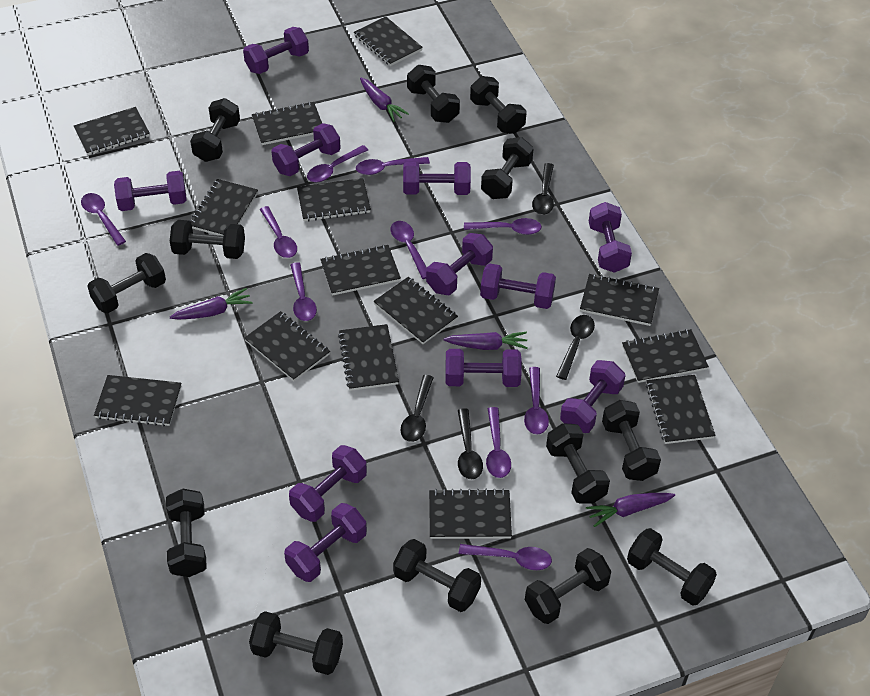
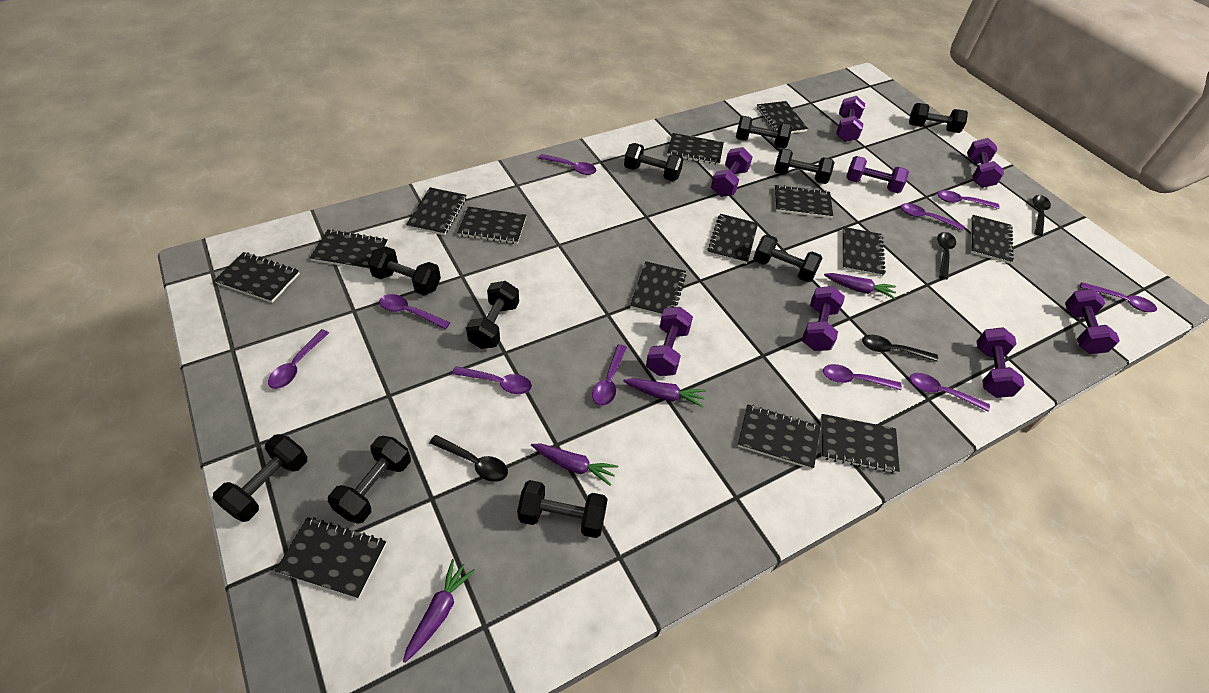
black dumbbell: [87,253,166,313] [166,489,207,577] [170,220,245,259] [190,98,240,162] [249,611,343,675] [393,539,481,612] [407,65,460,123] [470,76,527,134] [481,137,534,199] [525,548,612,624] [546,423,610,504] [602,400,661,481] [627,528,717,606] = 13 -> [213,434,307,522] [328,436,411,524] [368,246,441,295] [466,281,519,349] [517,480,607,538] [624,143,683,181] [736,116,792,148] [753,234,822,282] [774,148,835,184] [909,103,968,133] = 10
purple dumbbell: [114,171,187,211] [243,27,309,74] [271,123,341,176] [284,503,367,582] [289,445,367,522] [403,162,471,195] [426,233,493,295] [445,349,522,387] [480,263,556,309] [560,360,626,433] [589,202,632,273] = 11 -> [646,307,693,376] [711,147,753,197] [802,286,845,351] [836,96,865,142] [846,156,909,193] [967,138,1004,188] [977,327,1024,398] [1065,289,1120,354] = 8

